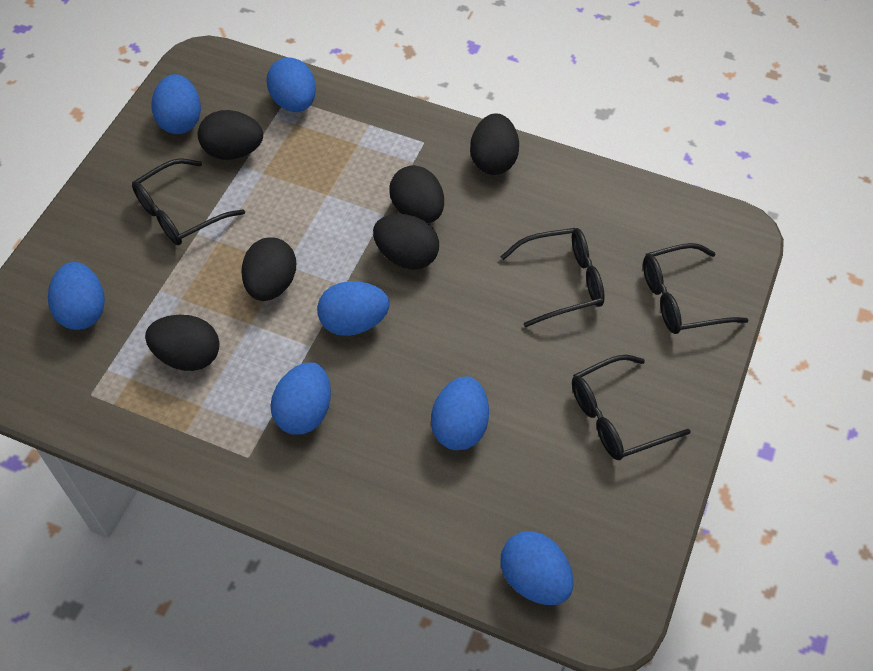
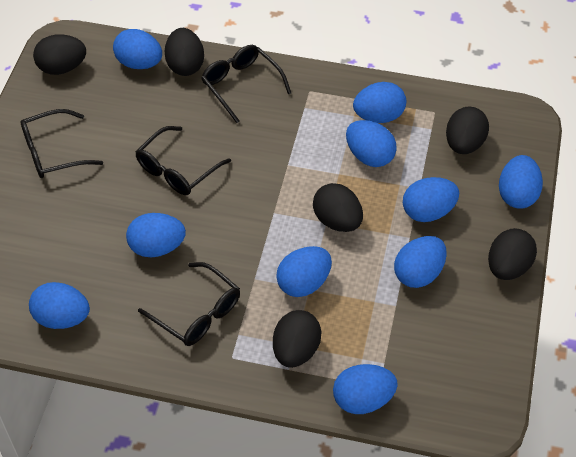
blue egg: [48,262,105,330] [152,74,201,134] [266,57,316,112] [270,362,331,435] [317,281,389,336] [431,376,489,450] [500,531,573,605] = 7 -> [29,282,90,329] [113,29,162,69] [126,213,186,257] [276,246,332,297] [333,364,398,414] [346,120,397,167] [353,82,406,123] [394,236,447,288] [403,177,459,222] [499,155,543,209] = 10

